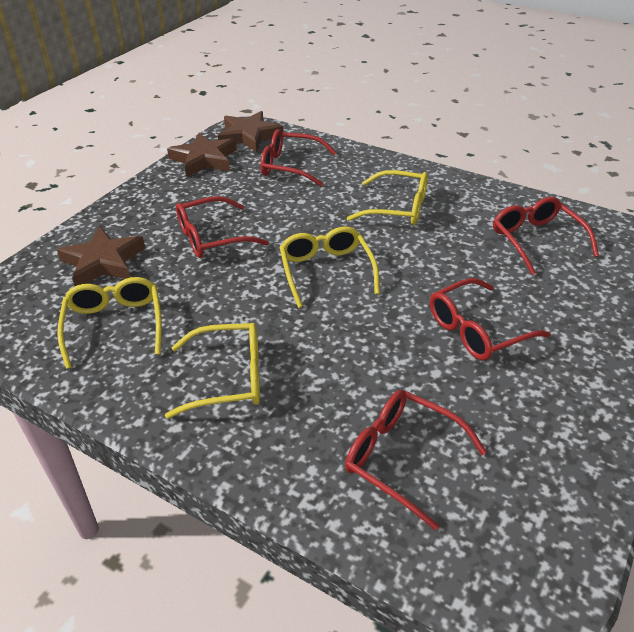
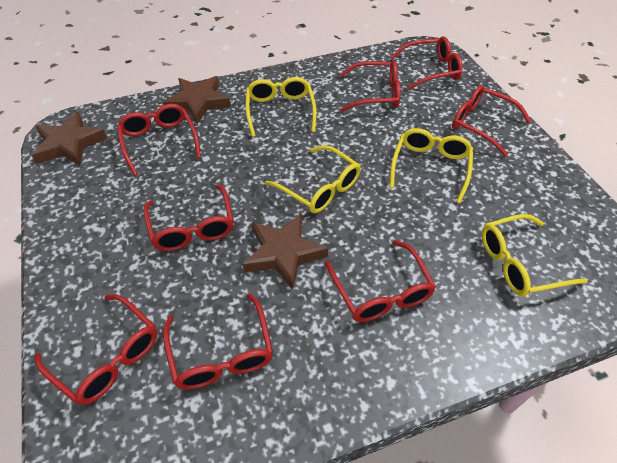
red glasses: [176,196,269,258] [261,129,337,187] [345,390,487,531] [430,278,550,360] [493,197,599,275] = 5 -> [35,294,157,405] [117,104,201,176] [143,185,234,251] [163,293,273,390] [325,240,436,322] [339,60,401,112] [391,36,463,90] [452,85,531,157] = 8

